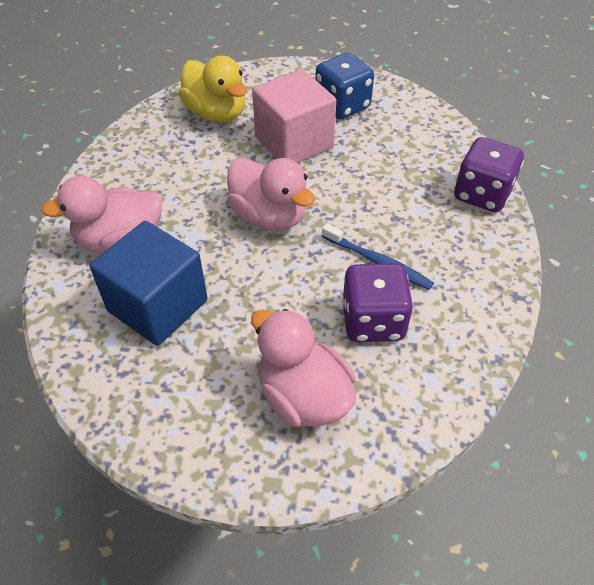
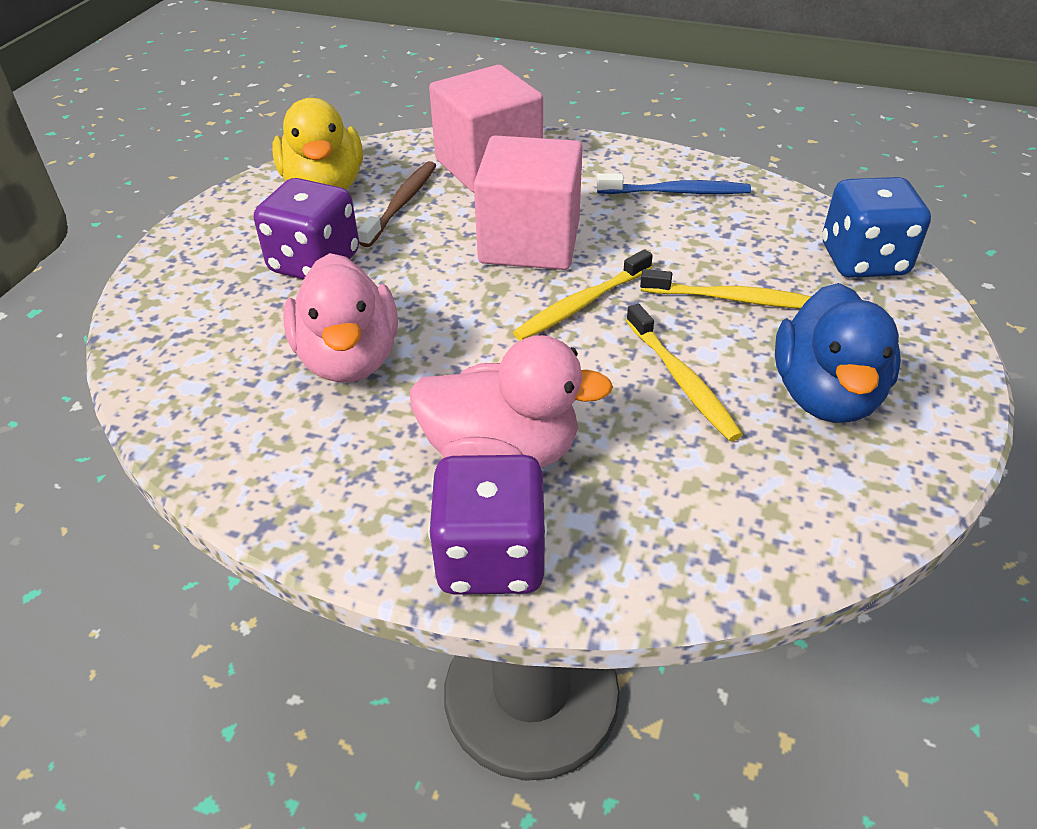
blue cube: [90,221,208,346] = 1 -> none = 0
blue duck: none = 0 -> [775,283,901,423] = 1
brown toothbrush: none = 0 -> [358,161,437,247] = 1
pink cube: [252,70,336,163] = 1 -> [429,65,543,192] [474,135,583,270] = 2
pink duck: [41,176,163,253] [227,158,315,231] [251,309,356,427] = 3 -> [283,253,398,383] [410,335,613,468] = 2
yellow toothbrush: none = 0 -> [513,249,653,341] [626,304,743,441] [640,269,812,309] = 3

